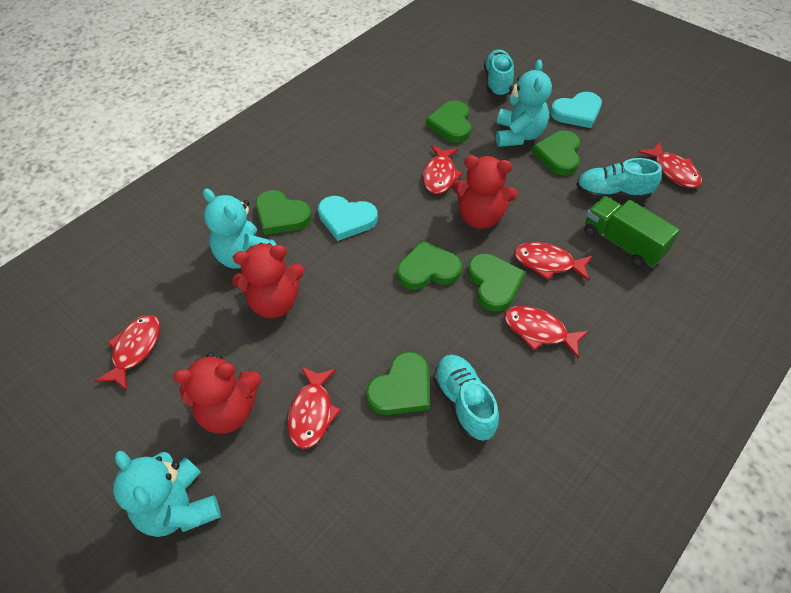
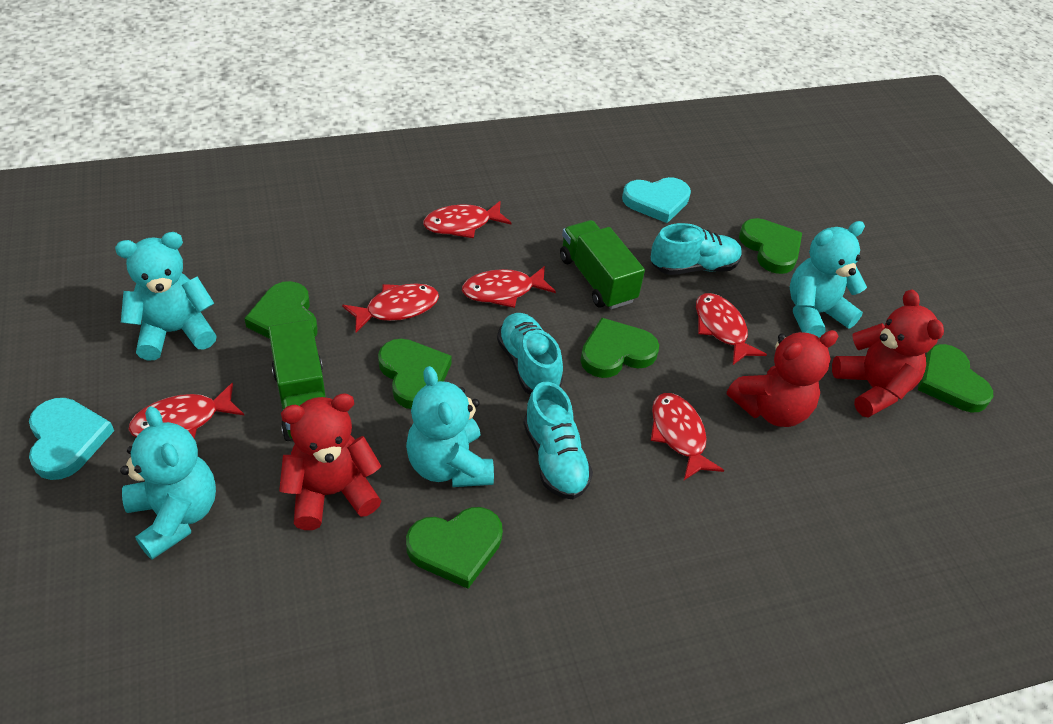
green truck: [584,196,680,268] = 1 -> [268,320,326,441] [560,220,645,310] = 2
turquoise teddy bear: [113,451,221,537] [203,188,276,268] [496,59,552,147] = 3 -> [115,232,217,360] [120,406,216,560] [406,366,494,487] [790,221,867,337] = 4

